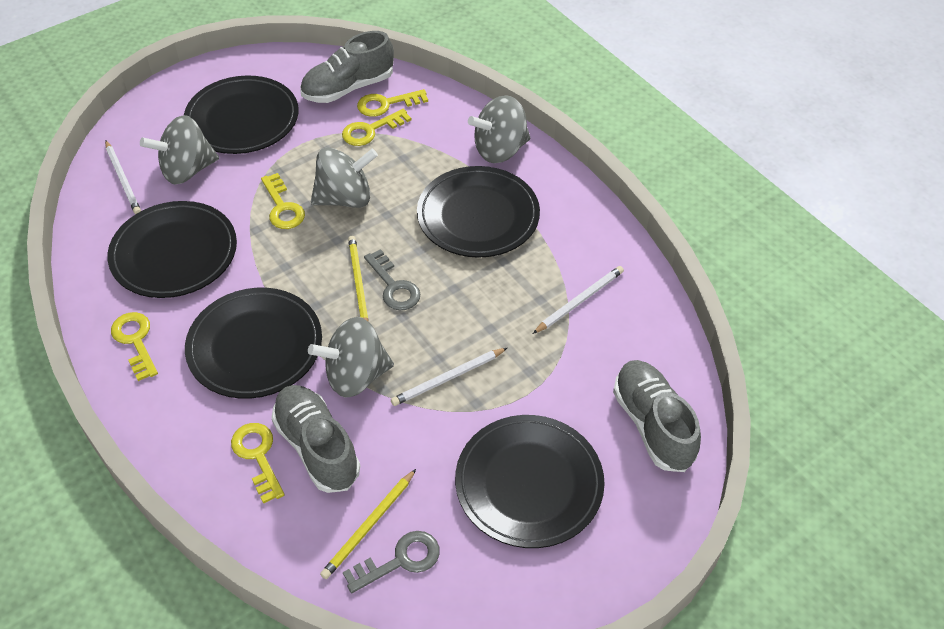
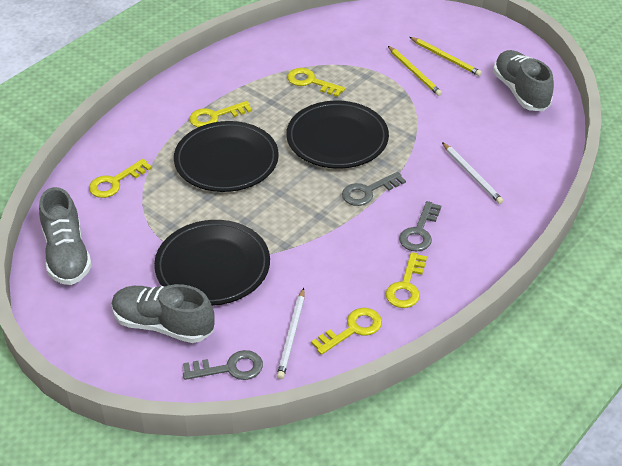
black plate: [107,201,237,298] [184,75,299,154] [185,288,322,399] [417,166,540,258] [455,415,605,548] = 5 -> [154,220,270,306] [174,121,279,192] [286,101,389,169] = 3
grey key: [343,531,440,593] [364,249,420,310] = 2 -> [183,350,263,380] [342,172,406,206] [399,201,441,252] = 3
grey spinning top: [140,115,219,185] [308,317,394,398] [311,147,378,208] [468,95,530,163] = 4 -> none = 0
white pencil: [105,140,141,214] [391,348,507,406] [533,266,624,334] = 3 -> [277,288,305,379] [442,142,504,204] = 2

